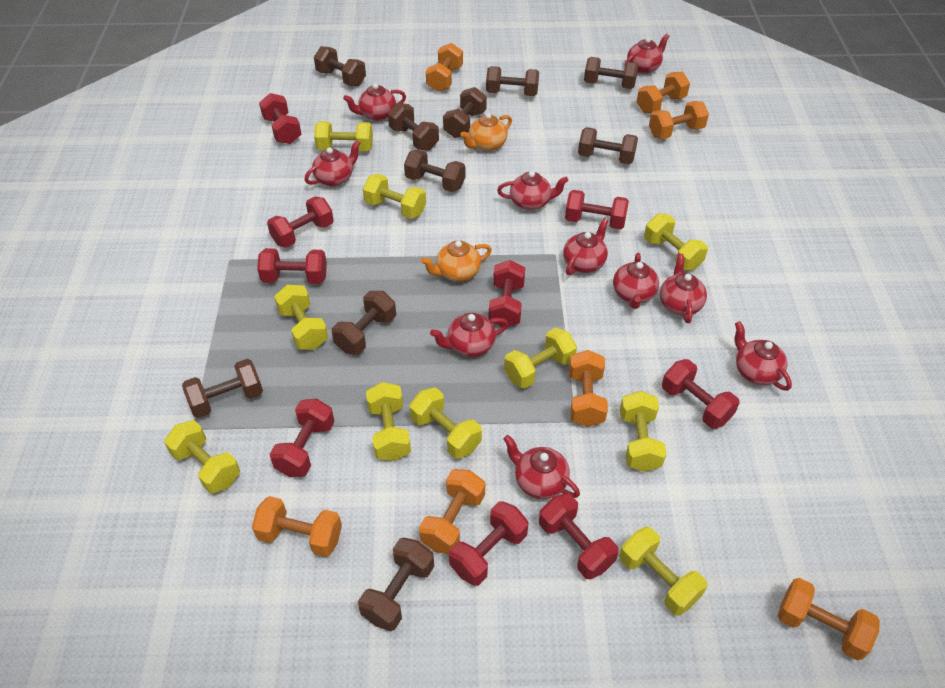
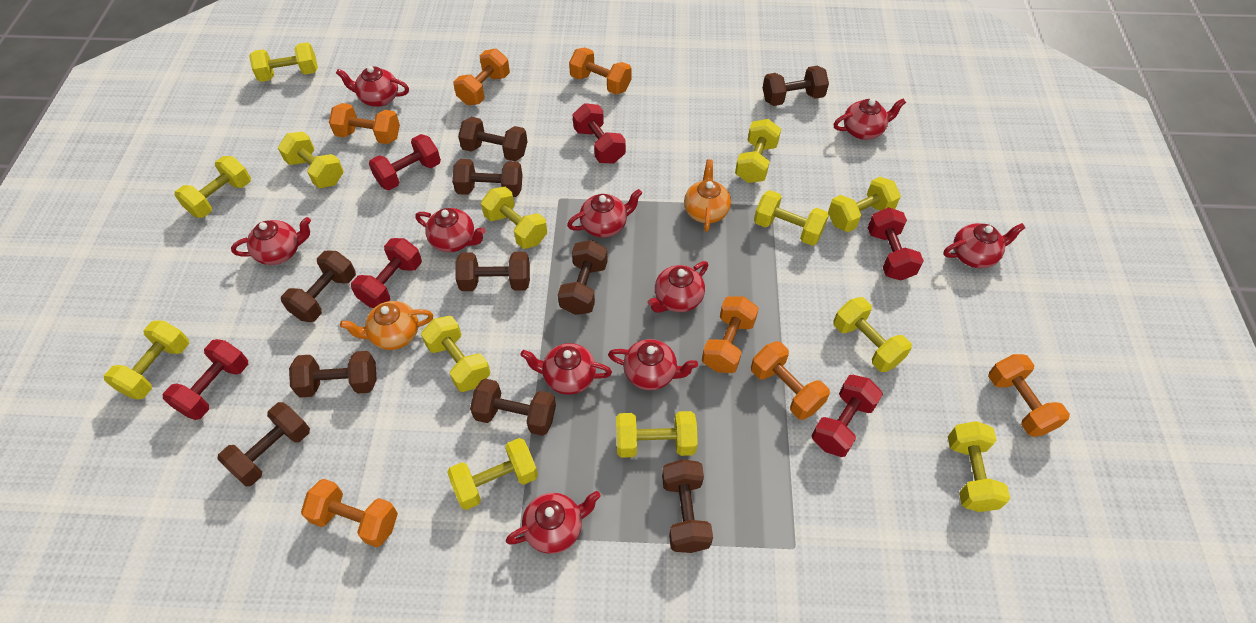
red dumbbell: [257,248,327,284] [259,93,302,144] [267,196,334,248] [270,399,335,477] [449,501,528,586] [488,260,525,327] [539,493,618,579] [565,190,629,229] [662,359,739,429] = 9 -> [163,339,248,420] [351,238,422,308] [369,134,441,190] [573,103,626,164] [812,375,883,457] [867,207,924,281] = 6
yellow dumbbell: [164,420,240,494] [274,285,328,350] [314,121,373,151] [363,174,426,219] [366,382,411,461] [409,387,482,459] [504,327,577,389] [619,527,707,616] [620,391,666,472] [644,214,708,270] = 10 -> [104,320,189,400] [174,156,251,218] [249,42,318,82] [278,132,344,188] [421,316,490,392] [447,438,538,510] [481,186,547,249] [616,411,698,458] [735,119,781,183] [754,190,829,246] [828,177,901,232] [834,297,912,372] [948,421,1010,512] = 13

